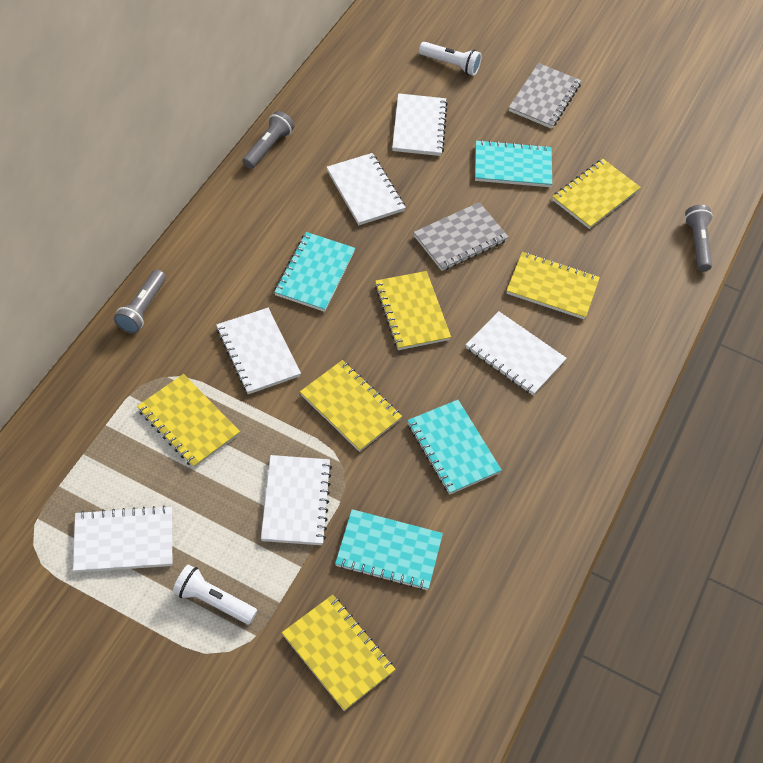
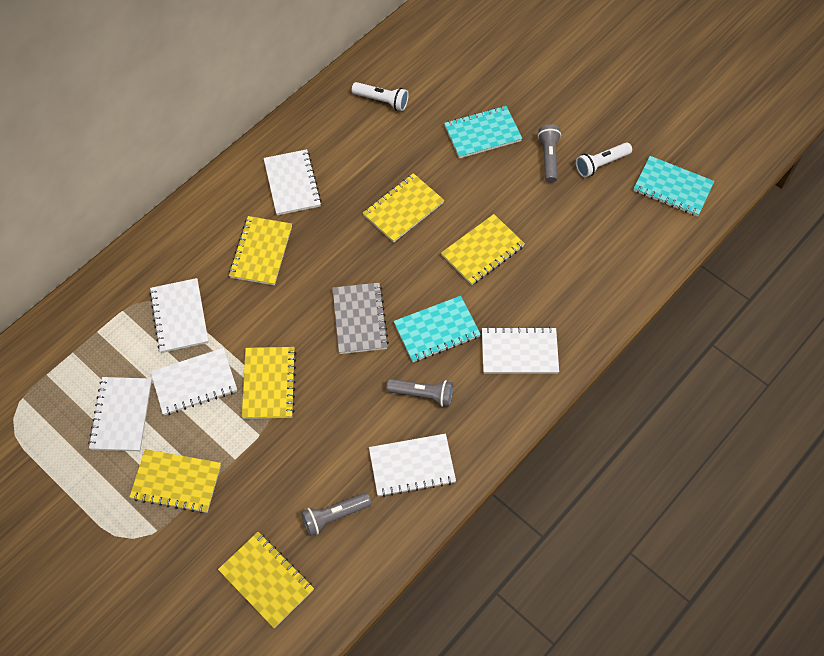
grey notebook: [413,202,509,271] [509,63,581,129] = 2 -> [332,283,389,354] = 1
turquoise notebook: [274,232,355,312] [335,509,443,590] [407,400,502,495] [475,140,552,187] = 4 -> [394,296,481,362] [444,106,522,159] [633,156,714,217] = 3

